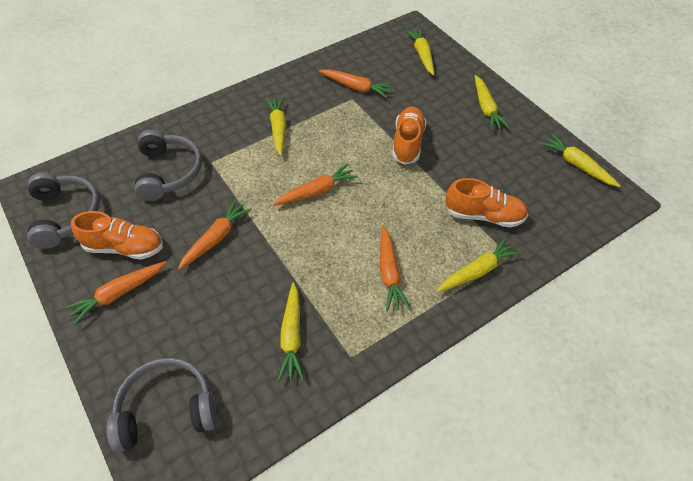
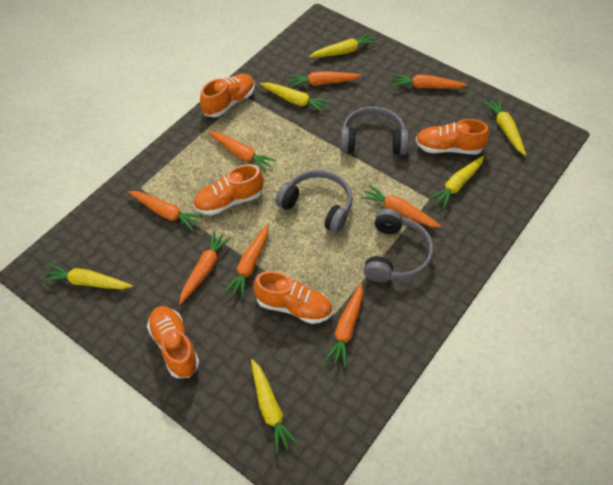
orange carrot: [65,261,166,325] [178,199,252,270] [273,164,358,206] [319,69,394,98] [380,225,410,311] = 5 -> [128,191,204,231] [179,230,232,305] [208,131,276,172] [224,224,268,299] [288,71,362,88] [324,283,363,368] [361,185,441,228] [392,74,467,89] = 8
orange shoe: [71,211,163,260] [392,107,427,165] [445,178,528,228] = 3 -> [147,306,199,378] [193,164,263,215] [200,74,255,117] [253,271,332,324] [415,119,489,154] = 5

